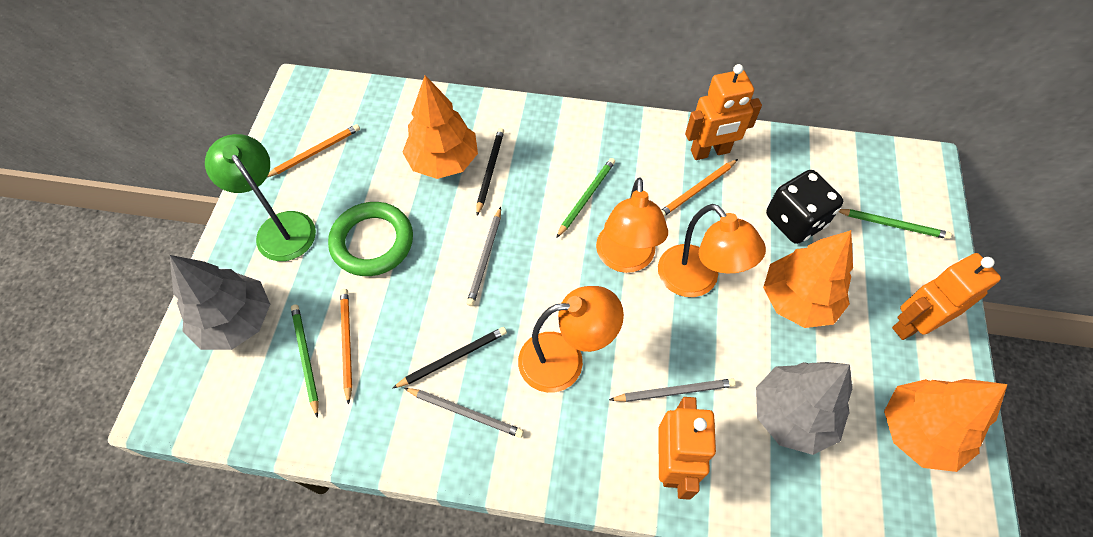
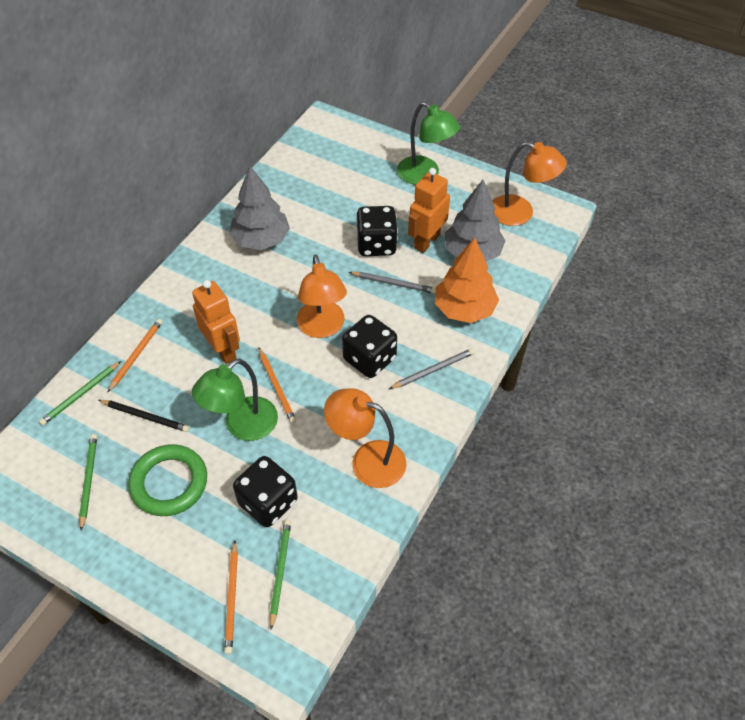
black dice: [766,170,843,244] = 1 -> [233,456,298,527] [342,315,397,378] [357,206,398,256] = 3
black pencil: [392,327,507,389] [476,128,504,216] = 2 -> [99,400,189,432] = 1
green lamp: [205,134,316,261] = 1 -> [192,359,278,441] [397,102,460,185] = 2
grey pencil: [404,388,524,438] [467,207,501,306] [609,378,736,402] = 3 -> [349,272,436,294] [389,348,474,389] = 2
orange robot: [658,397,716,500] [685,64,762,160] [892,253,1001,340] = 3 -> [192,280,240,364] [408,168,450,253] = 2
orange tree: [402,75,478,179] [763,230,853,328] [884,379,1007,472] = 3 -> [435,238,499,323] = 1

